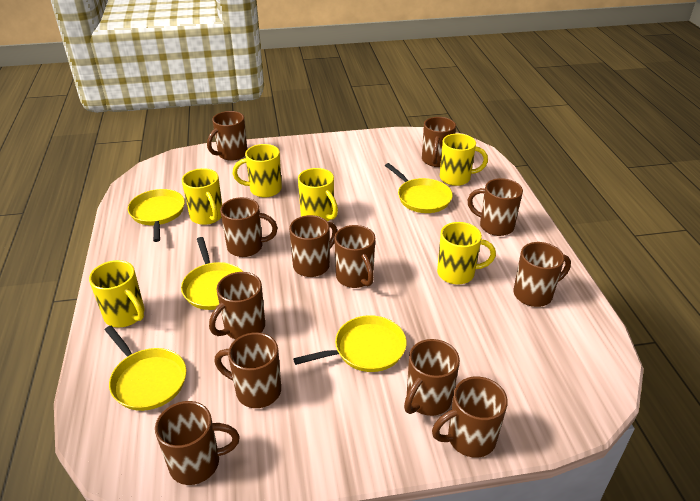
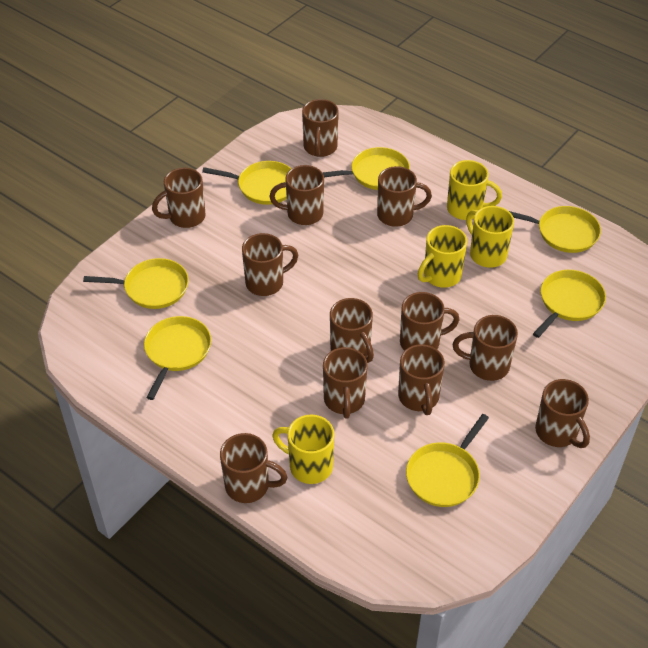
yellow mug: [89,260,145,327] [182,168,222,225] [233,144,282,197] [298,168,338,222] [437,222,496,285] [440,133,488,186] = 6 -> [272,415,335,484] [418,225,467,288] [447,160,502,220] [466,206,514,268] = 4
yellow pan: [105,326,187,411] [128,189,185,242] [181,237,243,310] [293,315,407,372] [385,163,453,213] = 5 -> [83,258,189,309] [144,316,211,400] [202,161,292,205] [322,147,410,190] [406,414,489,507] [509,206,601,253] [533,270,606,338] = 7

